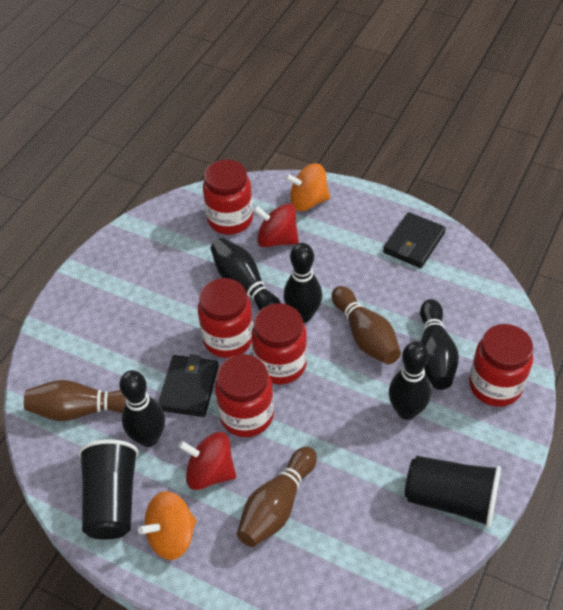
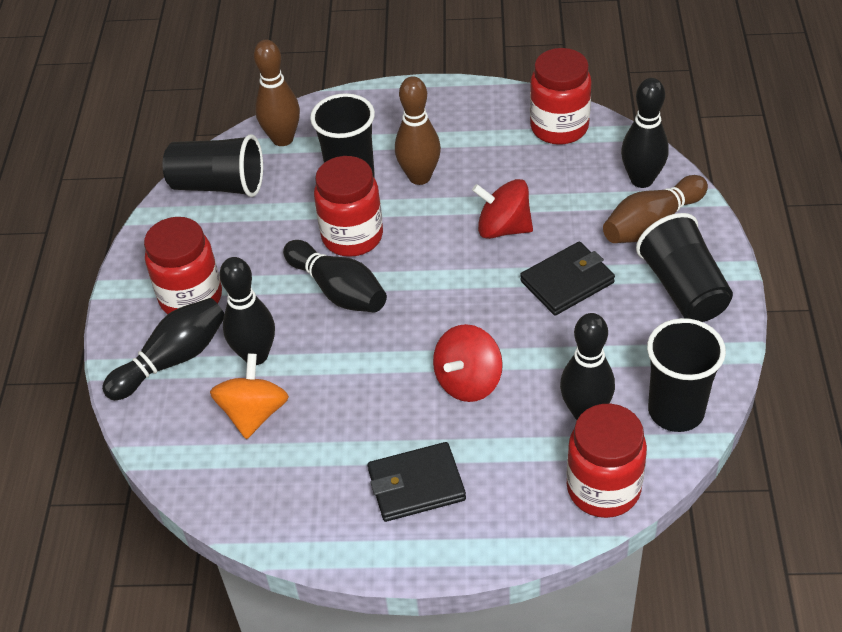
black cup: [78,439,139,540] [405,456,501,528] = 2 -> [163,134,263,197] [310,93,375,178] [636,213,733,322] [647,318,726,432] = 4
orange spinning top: [138,491,197,560] [285,163,330,211] = 2 -> [210,353,289,439] = 1
red jar: [198,278,253,358] [203,159,253,235] [215,354,274,437] [251,303,307,384] [469,324,533,407] = 5 -> [144,217,222,314] [314,156,383,257] [530,48,592,145] [566,404,647,518] = 4

